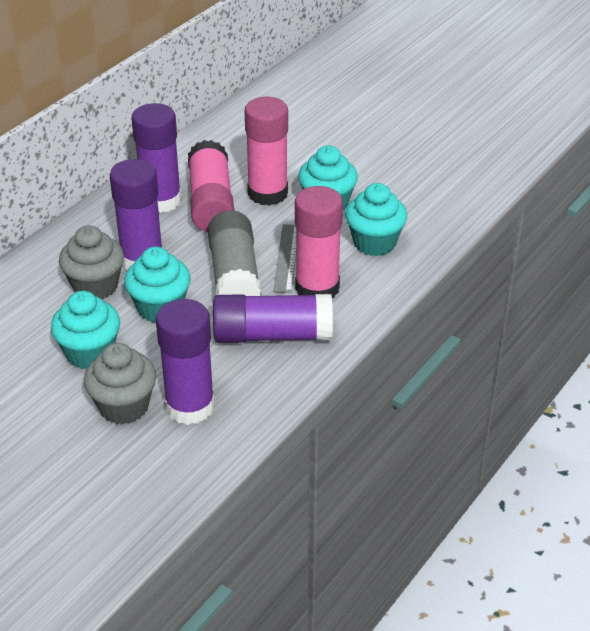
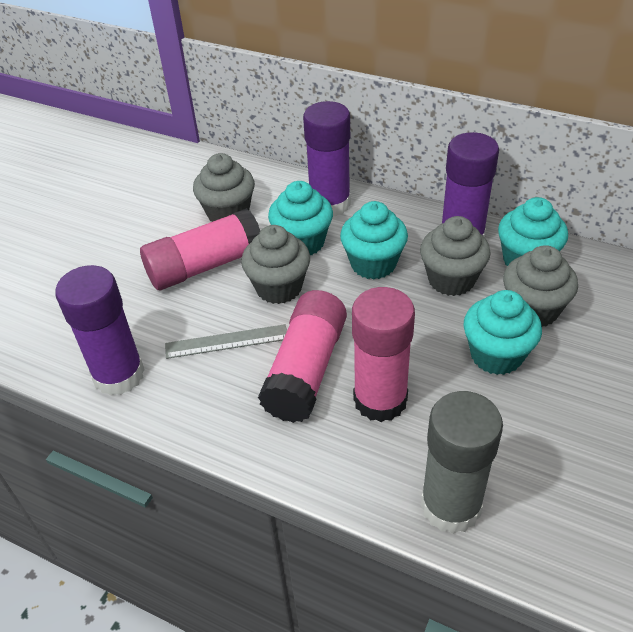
grey cupcake: [59,225,124,300] [84,343,157,424] = 2 -> [193,153,255,222] [241,225,310,304] [420,216,491,296] [503,245,578,327] = 4
purple glue stick: [110,159,162,270] [131,103,182,213] [156,299,215,425] [213,294,333,343] = 4 -> [55,265,145,396] [303,101,351,217] [442,132,499,238] = 3

